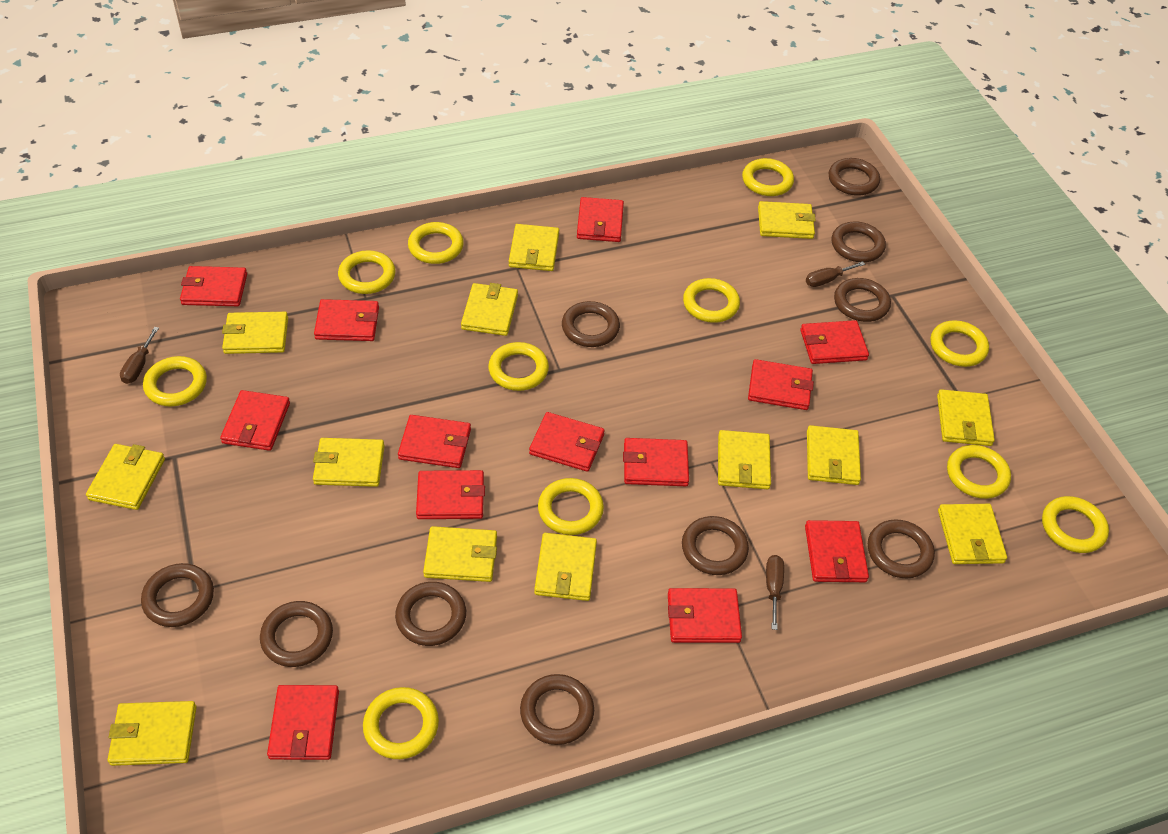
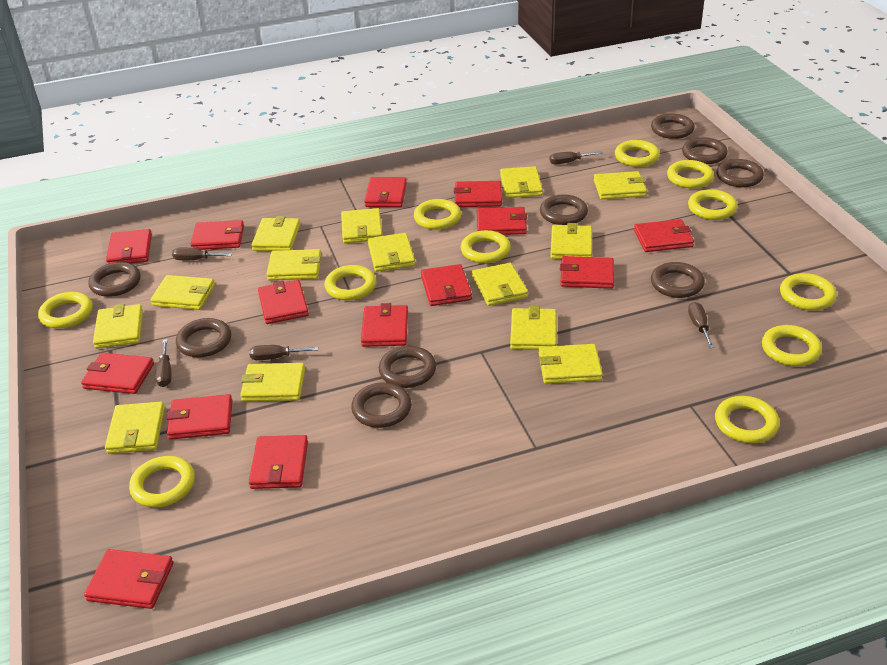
brown ring: [141,563,214,627] [260,601,333,667] [395,582,466,646] [520,674,594,745] [562,301,620,347] [682,516,749,575] [829,158,880,196] [831,222,886,262] [834,278,891,322] [868,519,935,578] = 10 -> [88,262,141,297] [176,318,231,358] [351,382,411,428] [379,346,436,388] [540,195,588,225] [651,113,695,139] [651,262,705,298] [682,137,728,164] [716,159,764,187] = 9
brown screwdriver: [120,327,159,384] [766,555,784,630] [806,261,865,287] = 3 -> [155,339,171,387] [172,247,232,260] [249,345,318,360] [550,152,602,164] [688,302,714,348] = 5
red wallet: [180,266,247,306] [220,390,290,451] [267,685,339,760] [314,299,379,341] [398,415,471,468] [416,470,485,519] [529,412,605,472] [577,197,624,242] [623,438,689,486] [668,588,742,643] [748,359,814,410] [800,320,869,364] [805,520,869,582] = 13 -> [81,353,154,394] [84,549,174,609] [106,229,152,264] [167,394,233,440] [190,220,244,250] [249,435,308,489] [258,280,309,324] [361,303,408,347] [364,177,407,207] [421,264,472,306] [454,181,502,207] [477,207,527,235] [560,256,614,289] [634,219,694,252] = 14
yellow wallet: [86,444,165,510] [108,701,197,766] [222,312,288,354] [313,438,385,487] [423,526,497,582] [461,283,518,336] [509,224,559,271] [534,533,597,601] [718,430,771,489] [758,201,816,239] [807,425,861,485] [937,389,995,446] [938,504,1007,564] = 13 -> [93,304,143,349] [105,402,165,454] [150,275,215,310] [240,363,305,402] [251,216,300,251] [266,249,321,281] [341,208,382,243] [368,233,415,272] [472,263,528,306] [500,166,543,198] [510,306,557,350] [539,344,603,384] [550,223,592,259] [594,171,647,199] = 14

